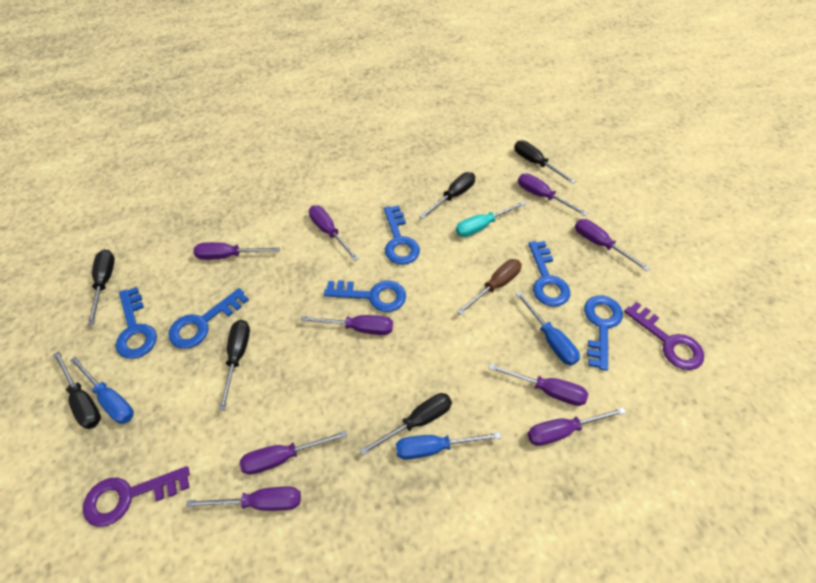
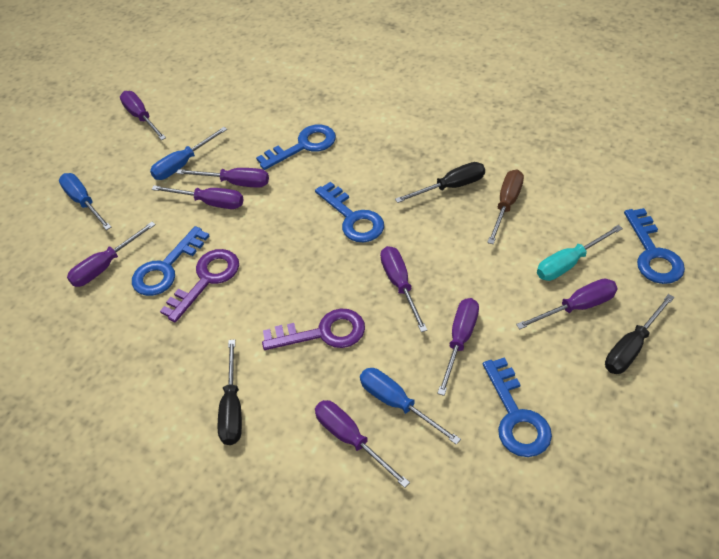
black screwdriver: [53,351,101,429] [88,250,115,325] [219,320,250,411] [360,393,452,455] [419,172,475,219] [514,140,576,184] = 6 -> [218,339,242,445] [395,162,485,203] [605,294,675,374] = 3
blue key: [116,287,157,359] [169,288,249,349] [324,280,406,312] [384,205,420,265] [528,241,570,307] [584,296,623,371] = 6 -> [132,226,209,296] [256,125,336,170] [315,182,384,242] [483,357,552,457] [624,208,685,284] = 5
purple screwdriver: [186,487,301,511] [194,242,280,260] [240,430,347,475] [301,315,393,335] [309,205,359,261] [488,363,588,406] [518,173,588,216] [528,407,626,446] [575,219,650,271] = 9 -> [67,222,156,287] [120,91,166,140] [152,185,244,209] [176,168,269,188] [315,400,410,488] [380,246,427,332] [437,298,479,396] [516,278,618,329] = 8

